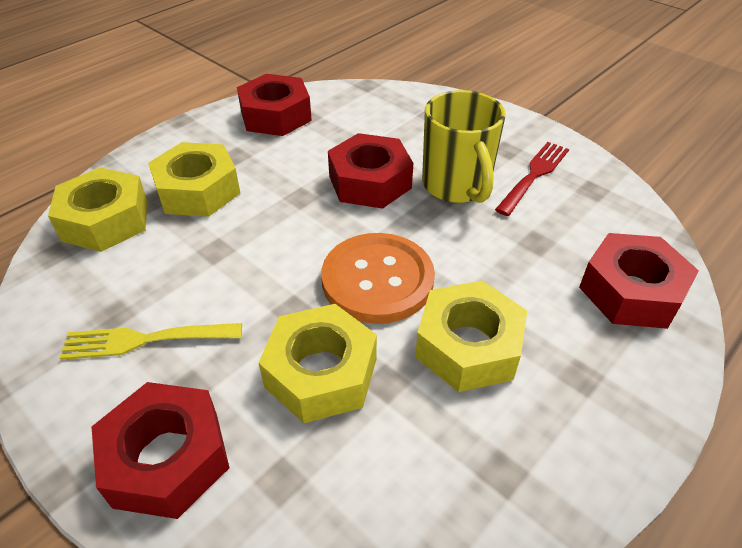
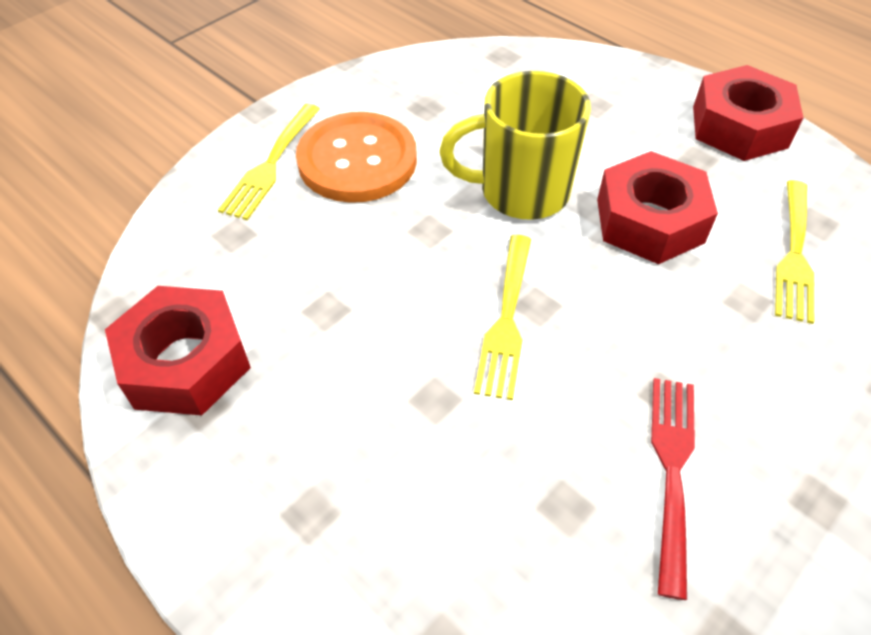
red nut: [92,382,230,519] [237,74,312,136] [328,133,413,209] [579,233,699,329] = 4 -> [105,286,251,415] [597,151,718,264] [693,65,803,161] = 3
yellow fork: [60,323,242,360] = 1 -> [218,104,320,220] [474,235,531,400] [775,180,814,324] = 3
yellow nut: [48,167,148,252] [148,142,240,217] [259,304,377,423] [415,280,527,392] = 4 -> none = 0

